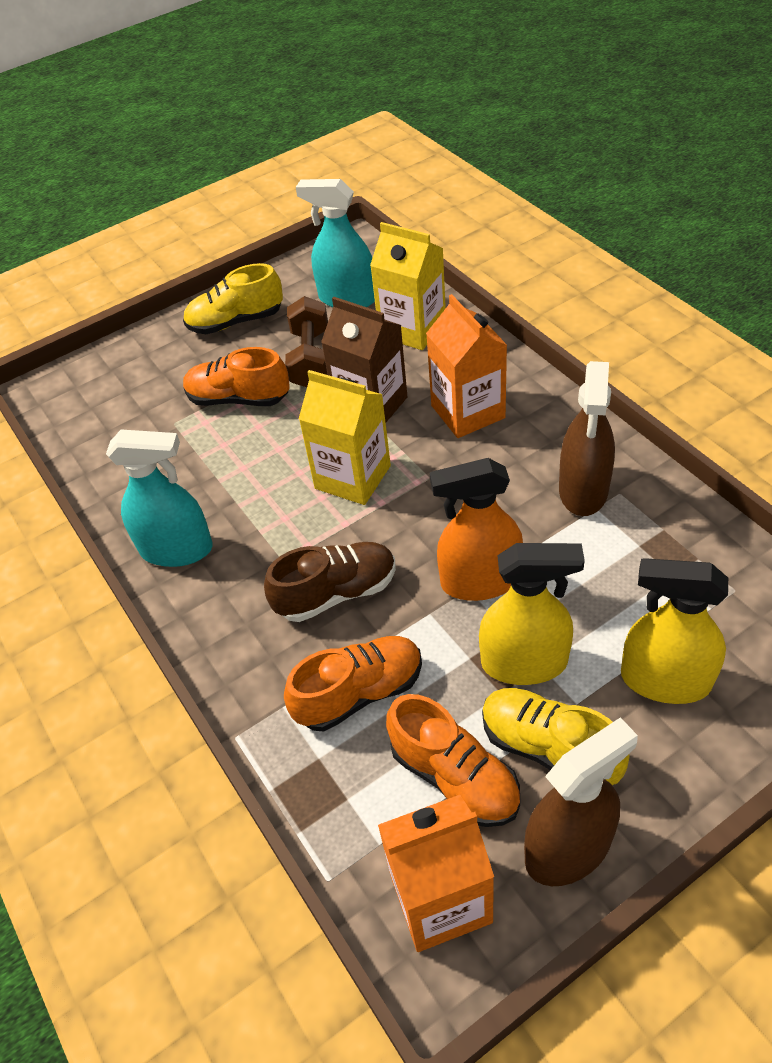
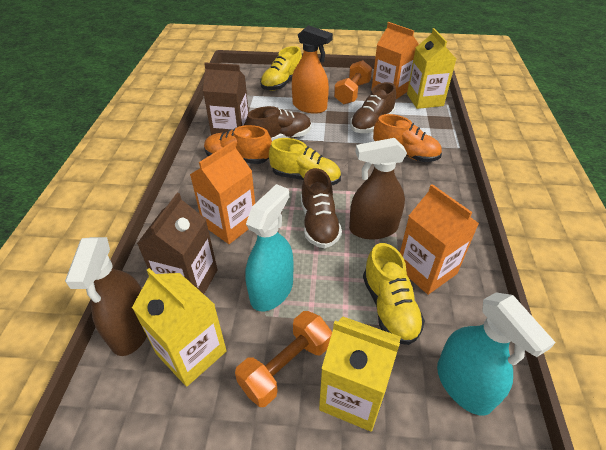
brown carton: [321,297,408,422] = 1 -> [137,193,218,294] [203,62,249,135] = 2
brown dumbbell: [285,296,328,387] = 1 -> none = 0
brown shoe: [264,542,396,622] = 1 -> [246,106,311,141] [301,168,342,248] [350,82,396,133] = 3
orange carton: [378,795,494,952] [426,294,507,438] = 2 -> [190,141,255,244] [371,22,419,99] [400,184,479,295] = 3
orange dumbbell: none = 0 -> [235,311,332,407] [334,60,372,104] = 2
orange shoe: [183,347,290,406] [284,636,422,731] [386,694,520,827] = 3 -> [204,125,272,164] [373,114,442,162] = 2
yellow carton: [299,370,391,505] [370,222,446,350] = 2 -> [132,268,227,387] [319,316,401,432] [407,28,456,109] = 3
yellow shoe: [183,263,283,334] [482,688,630,785] = 2 -> [260,46,302,91] [269,138,341,185] [363,243,425,345] = 3
yellow spray bottle: [479,543,585,685] [621,558,728,704] = 2 -> none = 0

